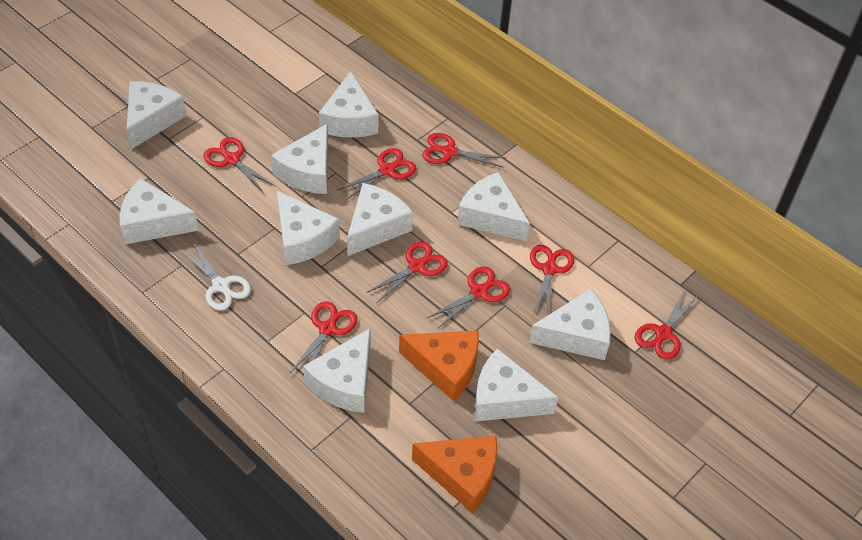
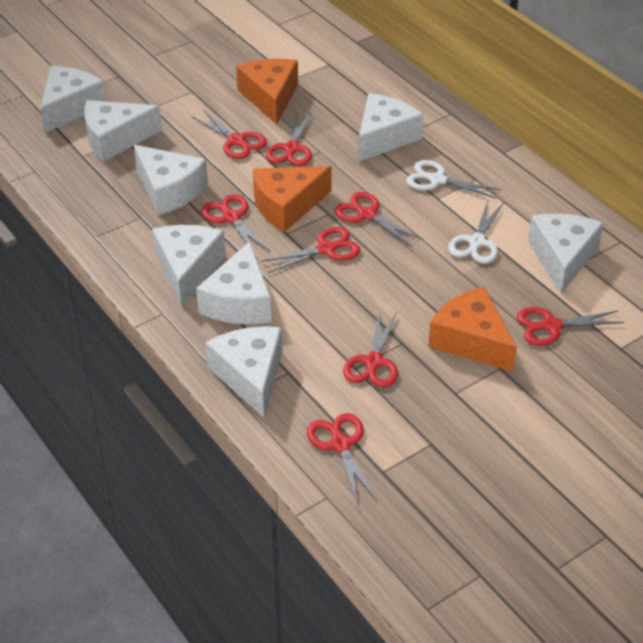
orange cheese: [399,330,479,401] [412,436,498,514] = 2 -> [236,59,298,125] [253,166,332,232] [428,287,517,372] = 3
white cheese: [120,178,199,244] [127,81,186,149] [271,123,328,194] [277,191,340,265] [303,328,370,413] [319,71,379,138] [347,183,413,256] [457,172,530,241] [474,348,559,421] [529,289,611,360] = 10 -> [40,66,107,133] [84,100,162,162] [134,145,208,215] [152,225,226,306] [196,241,271,324] [205,326,282,418] [358,93,423,162] [528,213,604,294] = 8
white scissors: [180,242,251,311] = 1 -> [406,160,501,199] [448,201,504,264] = 2

